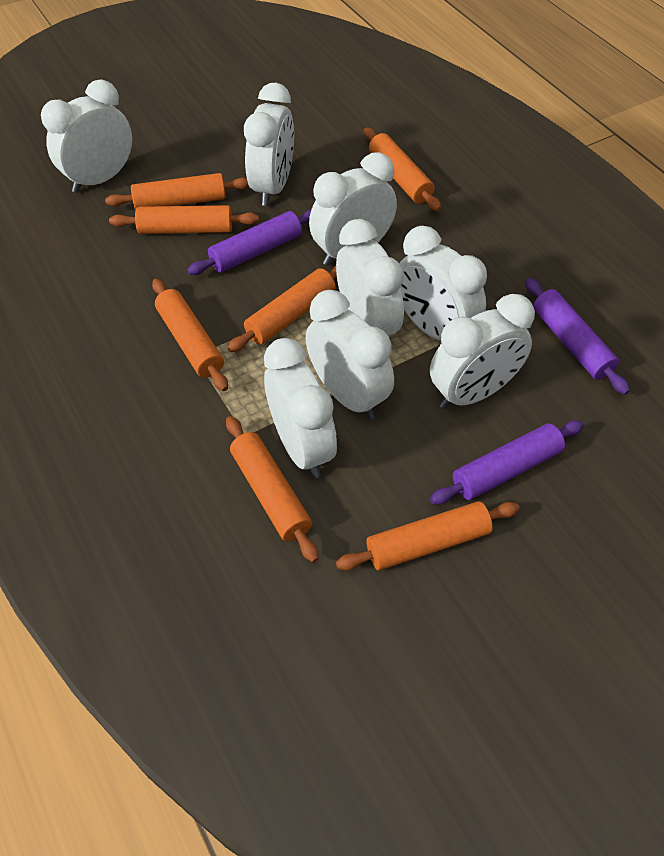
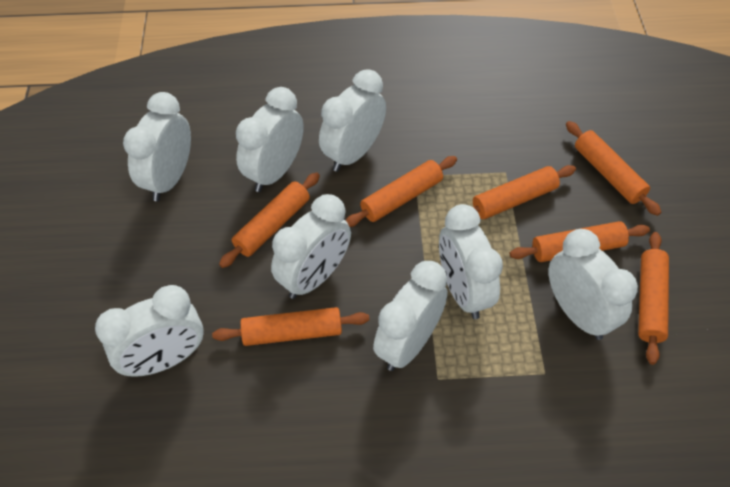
purple rolling pin: [187,210,311,275] [430,420,584,504] [525,278,630,395] = 3 -> none = 0

